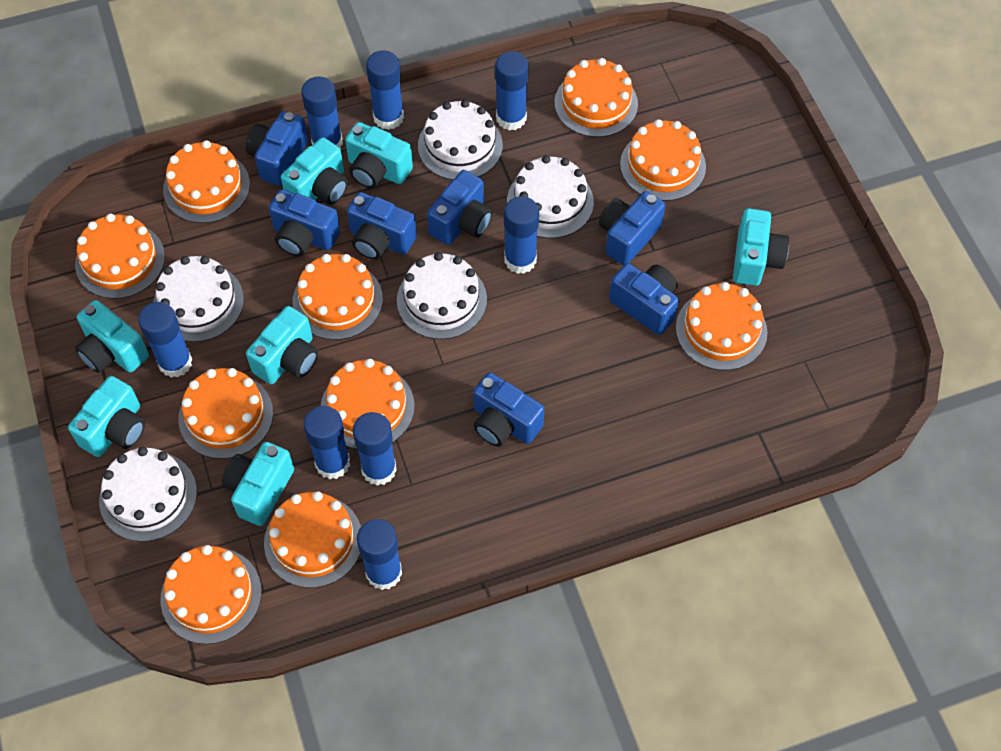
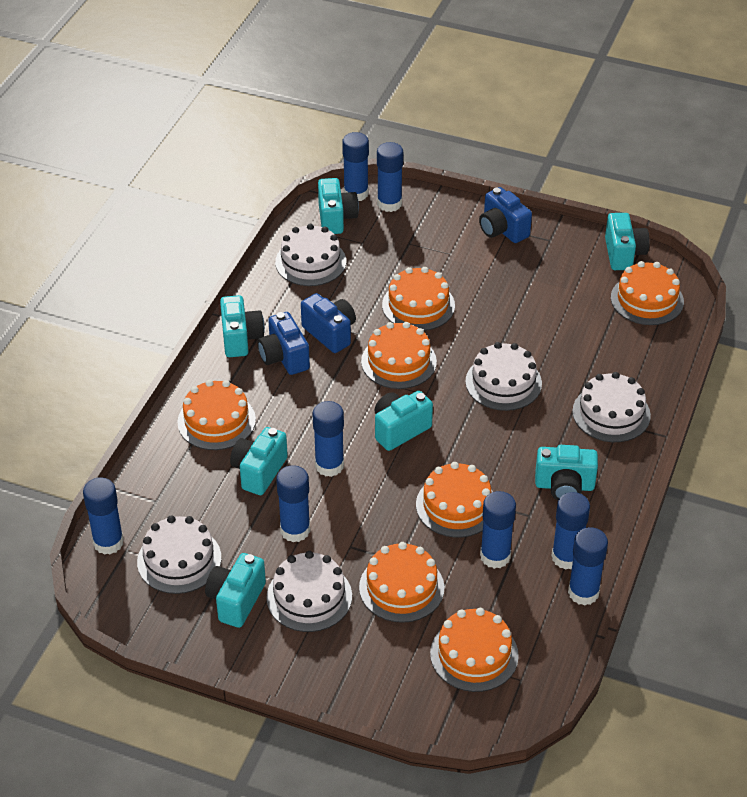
blue camera: [246,111,308,186] [269,189,340,257] [347,192,417,260] [427,170,493,245] [473,372,544,447] [599,191,665,265] [609,263,679,335] = 7 -> [258,312,310,375] [301,293,356,353] [479,187,532,243] = 3
orange cake: [75,214,165,299] [161,545,262,644] [163,140,250,223] [178,368,273,459] [264,491,361,588] [292,254,383,340] [321,359,415,449] [554,58,638,137] [620,119,706,201] [676,282,767,370] = 10 -> [177,380,256,450] [359,542,444,623] [361,322,437,389] [382,267,455,331] [416,462,493,538] [430,608,519,692] [611,261,684,325] = 7

